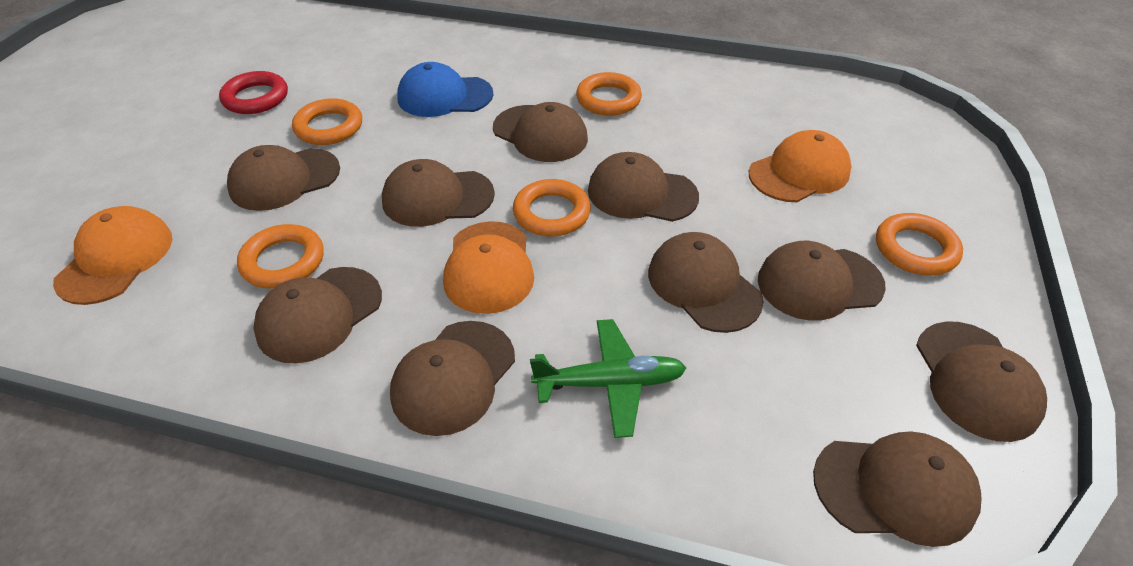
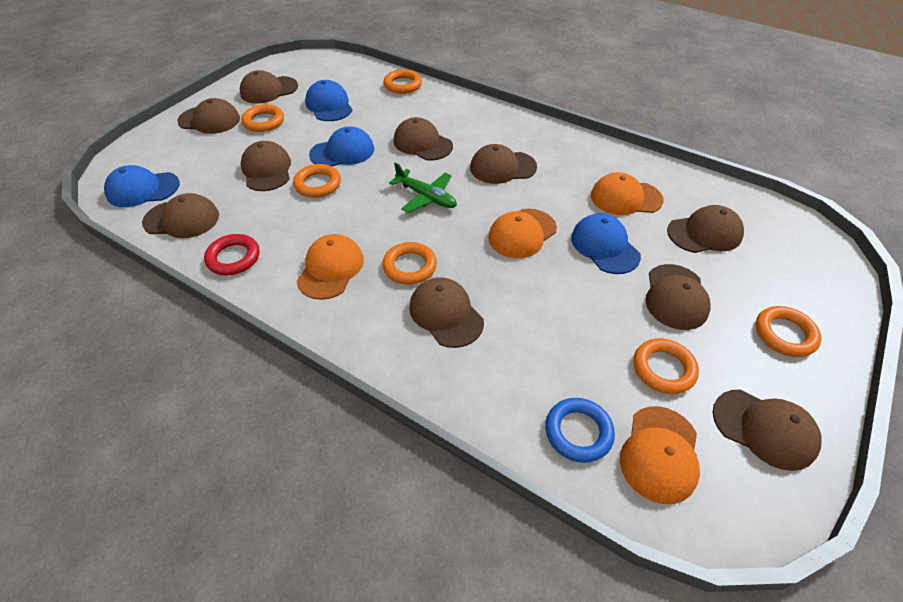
blue cap: [397,62,493,117] = 1 -> [104,165,180,207] [305,80,352,121] [309,126,374,166] [571,213,641,274] = 4
blue ring: none = 0 -> [545,398,615,463] = 1
orange cap: [53,206,172,305] [443,221,534,314] [749,130,852,202] = 3 -> [296,234,364,300] [488,209,557,259] [591,172,664,215] [620,406,700,504] = 4
orange ring: [237,224,324,289] [292,98,362,145] [513,179,591,236] [576,72,642,116] [876,213,963,276] = 5 -> [241,104,284,132] [293,164,341,198] [382,242,437,285] [383,69,422,94] [634,338,699,394] [756,306,822,357] = 6

